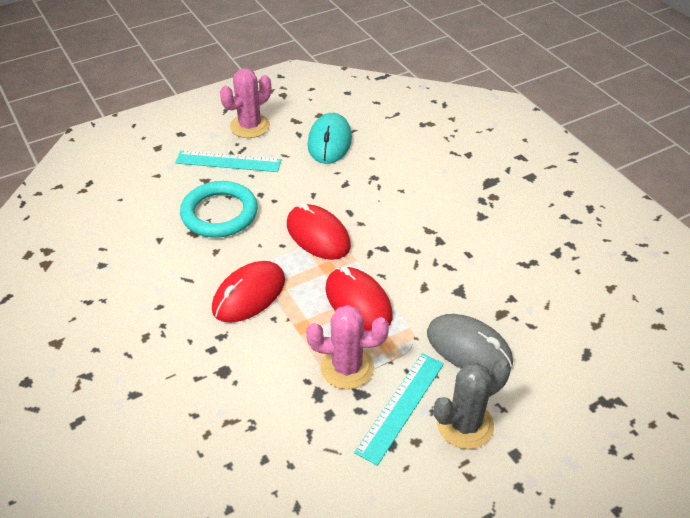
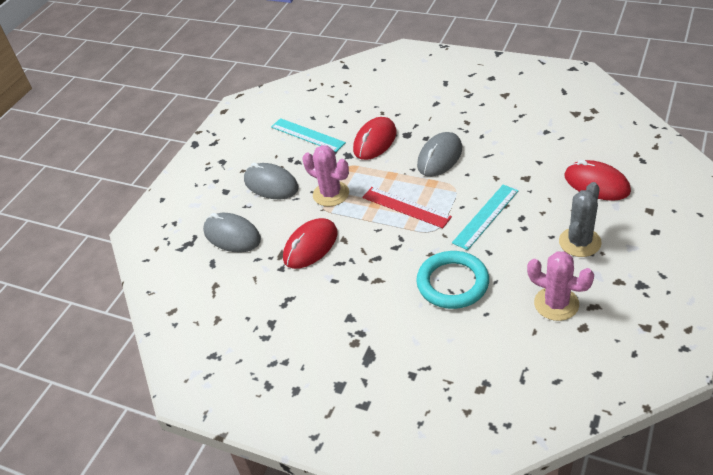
grey mouse: [427,314,513,373] = 1 -> [203,213,261,252] [244,163,299,199] [417,132,462,177] = 3
red ruler: none = 0 -> [362,187,452,228] = 1
turquoise mouse: [308,113,352,164] = 1 -> none = 0

